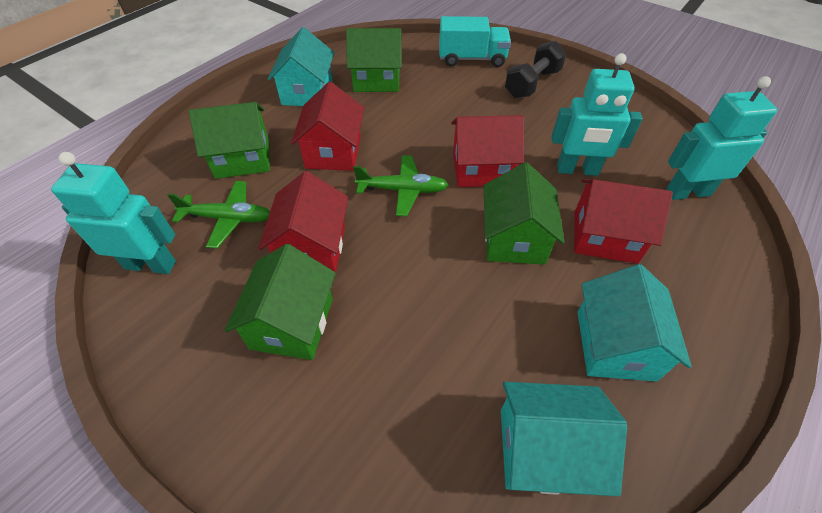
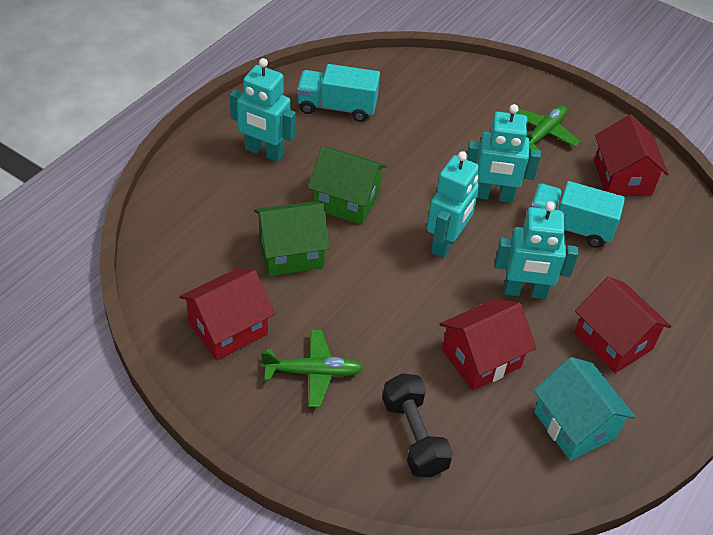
green house: [189,102,270,179] [224,244,336,360] [346,28,402,92] [484,162,565,265] = 4 -> [254,201,330,276] [308,147,387,225] = 2
turquoise house: [268,27,334,106] [501,382,627,496] [577,264,692,382] = 3 -> [533,357,636,460] = 1
turquoise robot: [51,152,176,274] [551,53,643,176] [666,76,777,200] = 3 -> [230,58,296,162] [426,151,480,258] [467,104,541,203] [495,201,579,299] = 4
turquoise truck: [439,16,511,67] = 1 -> [297,64,380,122] [530,181,625,248] = 2

